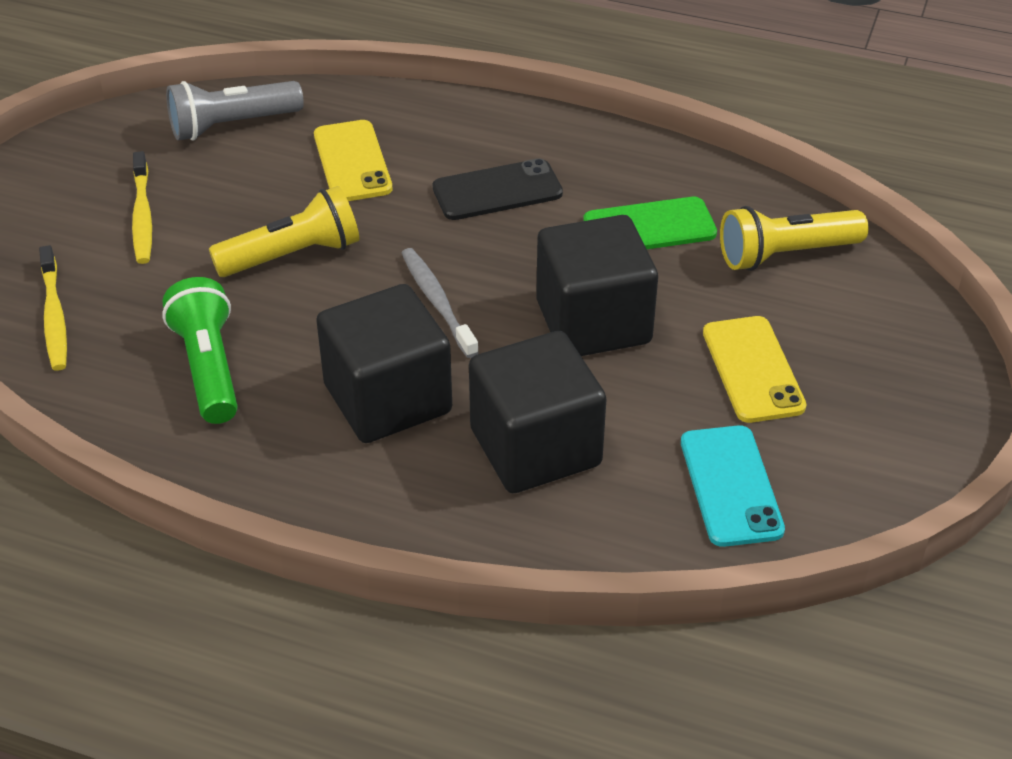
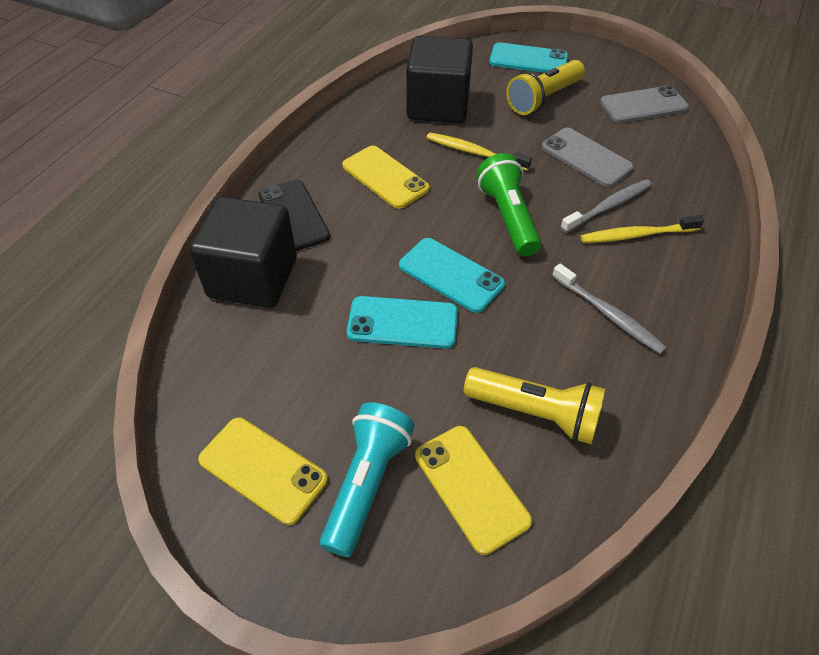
black cube: [316,284,452,443] [469,331,607,493] [536,215,658,356] = 3 -> [189,197,297,308] [406,36,473,123] = 2
green phone: [583,197,717,249] = 1 -> none = 0
grey flashlight: [166,81,304,141] = 1 -> none = 0
grey phone: none = 0 -> [542,127,634,187] [600,85,689,123] = 2
grey toothbrush: [402,248,479,358] = 1 -> [552,264,667,354] [561,179,652,233] = 2
turquoise flashlight: none = 0 -> [320,402,415,557] = 1
turquoise phone: [681,425,785,547] = 1 -> [347,296,458,349] [399,238,505,313] [489,42,568,73] = 3
yellow phone: [314,120,392,201] [703,316,806,423] = 2 -> [198,417,328,525] [342,146,430,209] [415,426,532,555] = 3

